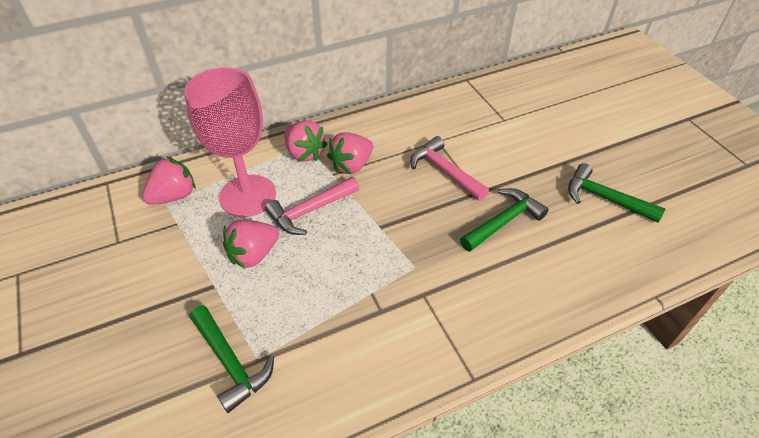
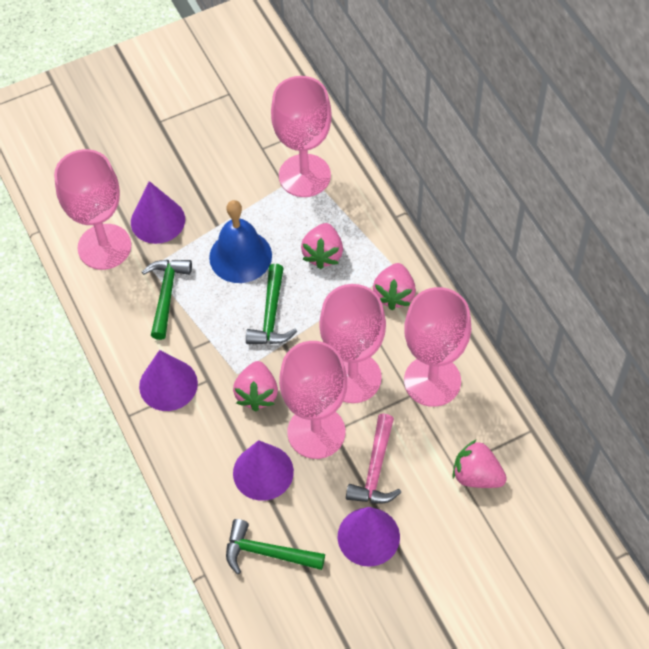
blue bell: none = 0 -> [209,200,272,283] = 1
pink goblet: [185,68,276,217] = 1 -> [54,149,131,270] [271,76,332,197] [279,341,347,459] [319,284,386,403] [404,287,471,407] = 5
pink hammer: [265,177,359,235] [410,136,489,201] = 2 -> [346,414,401,504] = 1
purple cone: none = 0 -> [131,181,185,244] [139,350,198,411] [233,440,294,501] [338,507,400,567] = 4

